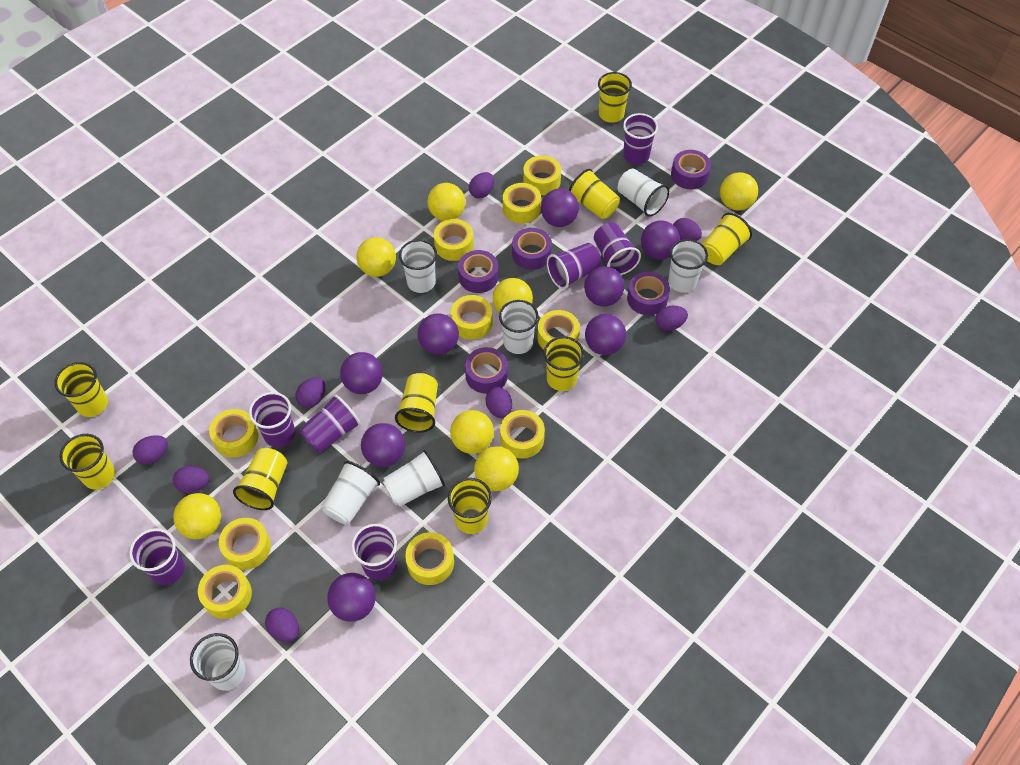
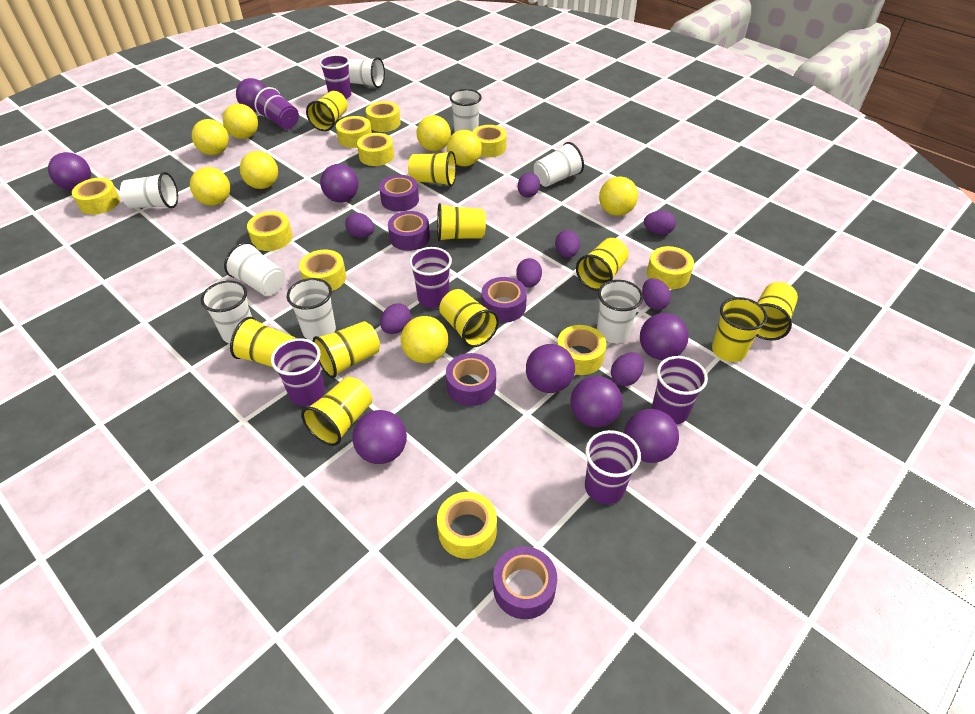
purple cup: [129,528,185,585] [249,392,295,447] [300,394,361,453] [351,524,397,580] [547,243,601,289] [594,222,641,275] [623,113,658,165] = 7 -> [254,87,299,129] [271,338,325,406] [319,55,351,99] [409,247,452,308] [585,430,641,504] [652,356,708,425] = 6
white cup: [190,633,246,690] [321,461,380,524] [383,450,445,507] [399,240,437,293] [499,300,539,354] [618,169,669,217] [668,239,708,293] = 7 -> [120,172,178,208] [201,281,252,343] [224,242,285,296] [287,278,336,341] [349,57,385,88] [450,89,482,132] [534,142,584,187] [597,280,643,343] = 8
yellow ball: [173,493,221,539] [356,237,396,277] [427,183,465,221] [450,410,494,454] [474,446,519,491] [493,278,533,312] [720,172,758,211] = 7 -> [190,167,230,206] [192,119,229,155] [223,104,258,139] [240,151,278,189] [401,316,448,363] [417,115,451,151] [447,130,482,166] [599,177,638,216] = 8
yellow cup: [55,362,108,417] [60,434,115,490] [233,448,287,510] [395,373,438,433] [448,478,492,534] [544,336,584,391] [568,169,620,219] [598,72,632,123] [702,213,752,265] = 9 -> [230,317,297,367] [301,377,372,446] [306,91,348,131] [313,321,380,378] [408,151,456,186] [437,203,486,241] [439,289,499,347] [576,238,629,291] [712,297,767,362] [756,282,798,340] = 10

